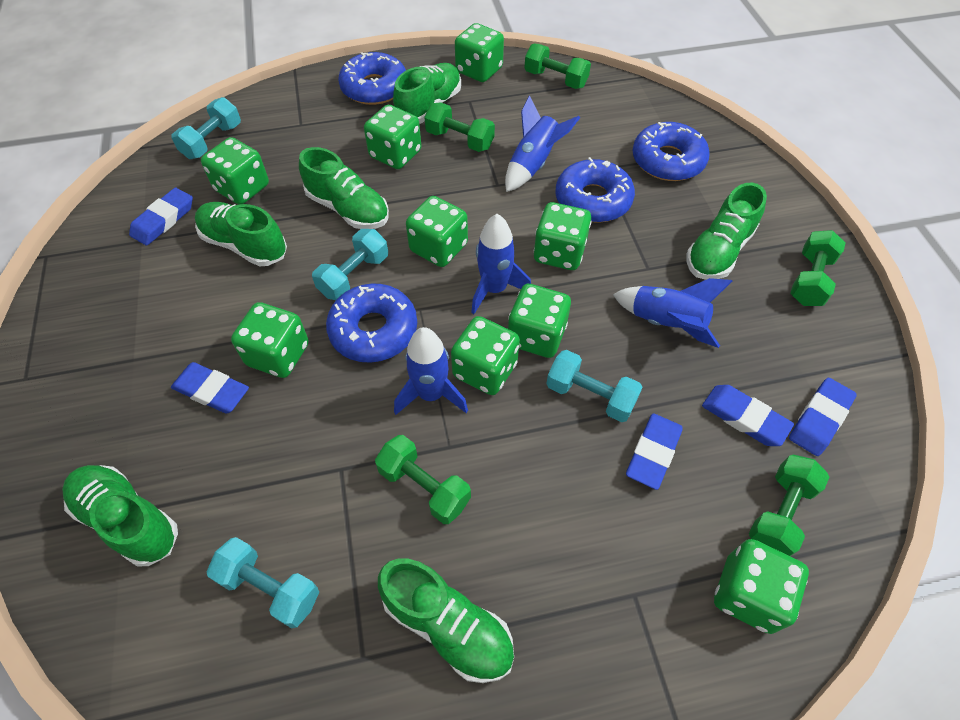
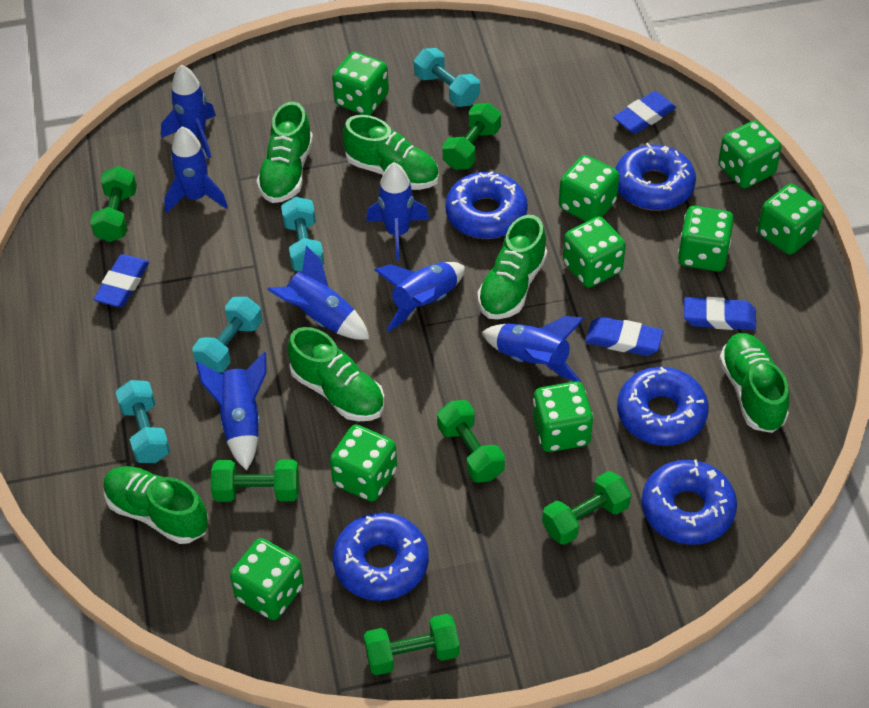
blue donut: [326,283,417,363] [338,52,406,105] [555,157,635,223] [632,122,710,181] = 4 -> [333,513,429,601] [445,171,528,239] [615,143,696,210] [617,367,709,446] [642,459,737,545] = 5
blue eraser: [129,188,193,246] [171,362,249,414] [626,413,683,490] [702,385,794,446] [789,378,857,456] = 5 -> [93,254,149,307] [585,317,663,356] [613,91,676,134] [684,297,756,330] = 4
blue rocket: [394,327,468,415] [471,214,531,314] [505,95,580,192] [613,278,732,348] = 4 -> [161,65,216,158] [164,126,228,214] [196,352,266,470] [267,245,369,340] [366,162,430,260] [374,262,465,332] [482,316,584,382] = 7
green dumbbell: [375,435,471,524] [424,102,495,152] [525,44,591,89] [749,455,829,556] [790,230,845,306] = 5 -> [90,166,137,242] [211,460,299,502] [364,614,460,675] [437,400,505,483] [442,103,501,170] [542,471,631,545] = 6

